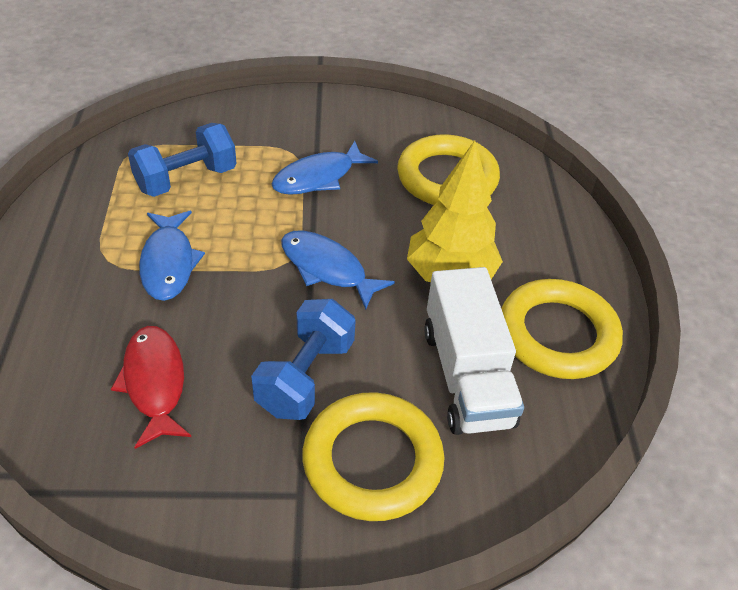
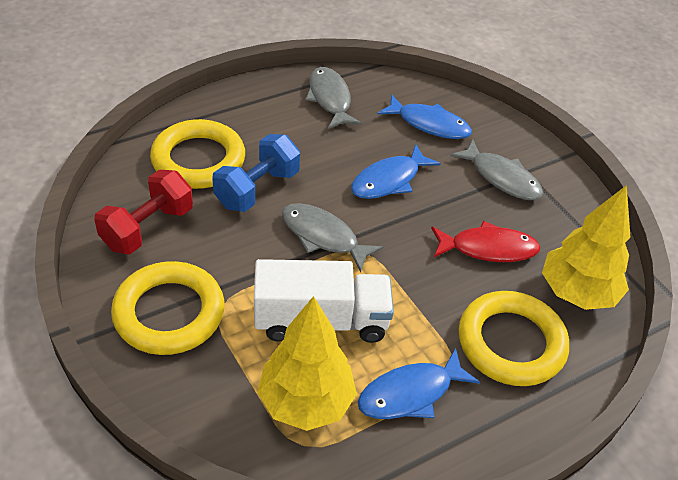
blue dumbbell: [128,123,237,197] [251,299,356,420] = 2 -> [212,134,300,212] = 1
grey fish: none = 0 -> [282,203,383,273] [305,67,362,129] [450,139,544,200] = 3
red dumbbell: none = 0 -> [94,170,193,254] = 1
yellow tree: [407,140,503,282] = 1 -> [257,296,357,431] [542,185,630,310] = 2

